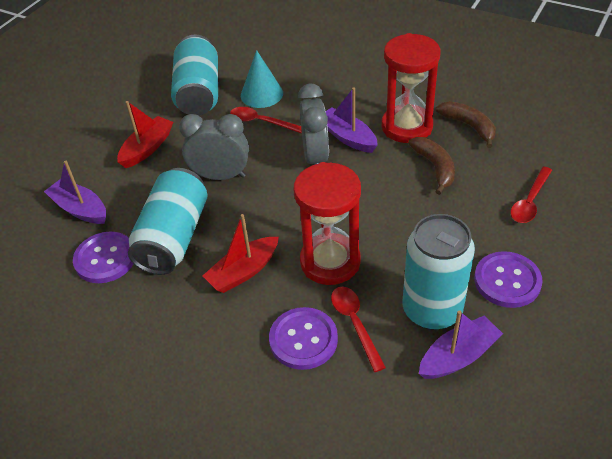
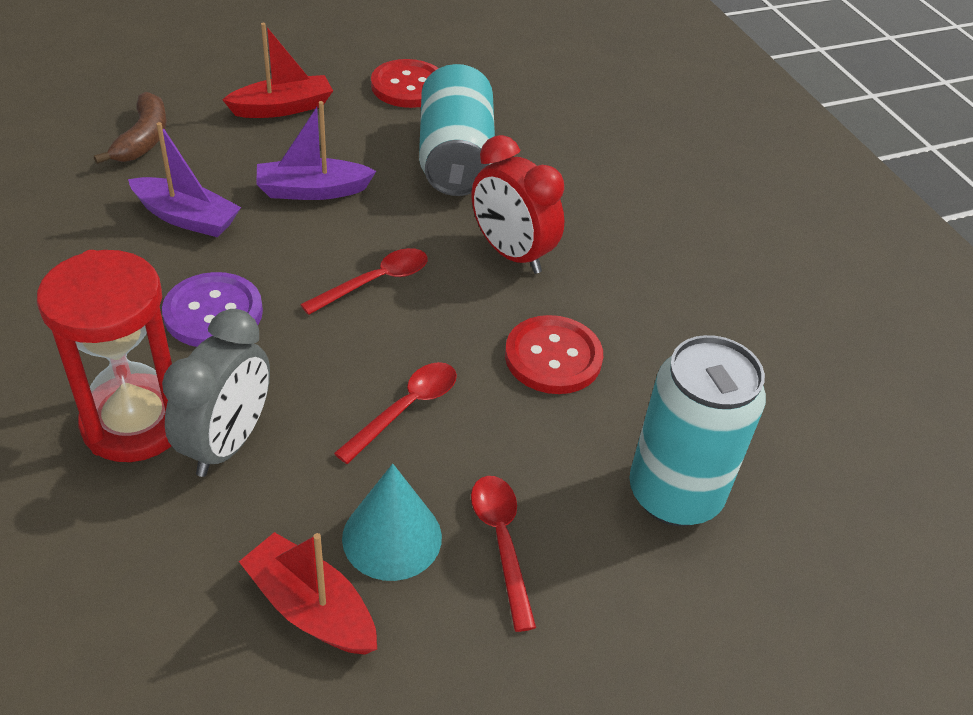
brown banana: [408,137,455,195] [436,101,496,148] = 2 -> [94,92,167,164] = 1
grey clock: [179,114,249,180] [298,83,329,165] = 2 -> [162,309,270,477] = 1
purple boat: [44,161,106,224] [325,88,378,153] [419,310,503,379] = 3 -> [128,122,241,237] [256,101,376,200] = 2
purple button: [73,232,133,283] [269,307,338,370] [474,251,543,308] = 3 -> [162,272,263,347] = 1
red button: none = 0 -> [371,59,439,108] [505,315,603,394] = 2
red clock: none = 0 -> [472,135,564,274] = 1
red hourglass: [294,162,361,285] [382,33,441,143] = 2 -> [37,250,172,462] = 1
turquoise can: [128,168,208,275] [171,34,218,116] [403,214,475,330] = 3 -> [419,64,495,196] [629,335,766,526] = 2

